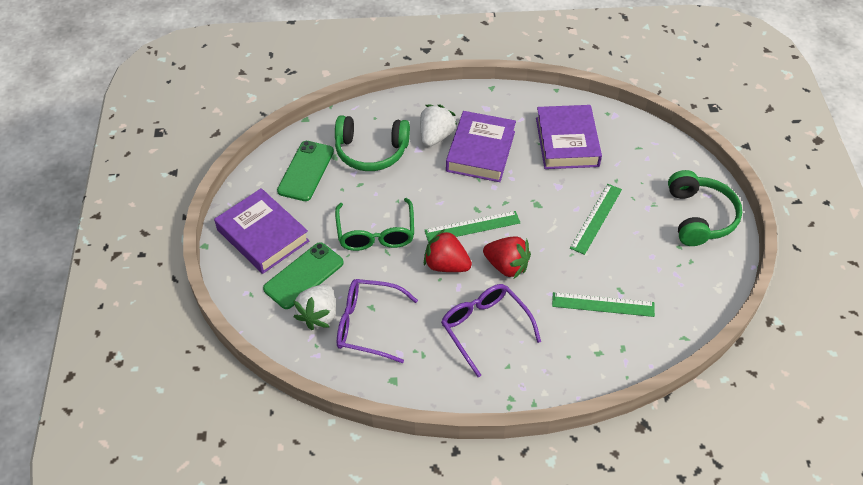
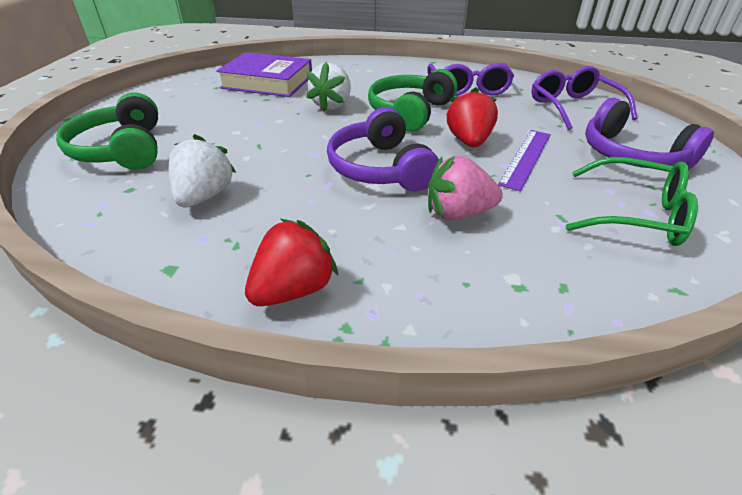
green phone: [263,242,344,309] [277,141,334,201] = 2 -> none = 0
green ruler: [425,211,520,242] [552,292,655,317] [570,184,622,255] = 3 -> none = 0
pink strawberry: none = 0 -> [428,156,503,221] = 1
purple book: [214,188,309,274] [446,111,516,182] [536,105,602,169] = 3 -> [216,52,312,97] = 1
purple headphones: none = 0 -> [327,107,439,192] [585,98,714,169] = 2
purple ruler: none = 0 -> [498,130,551,191] = 1

